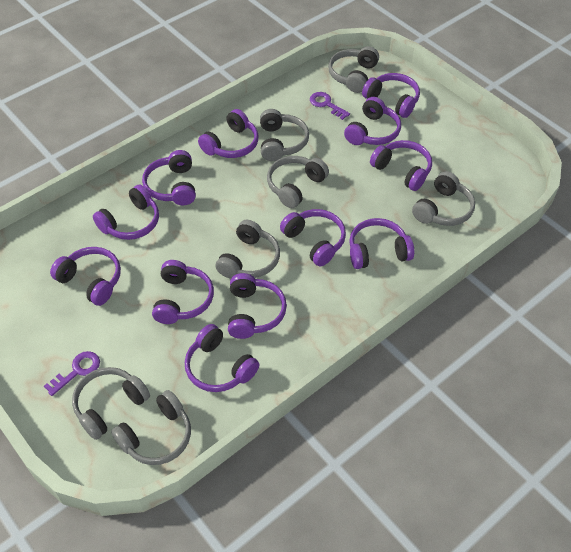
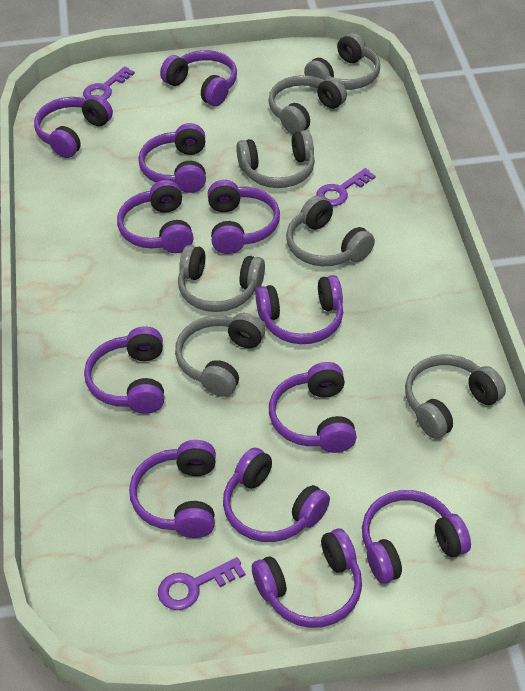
purple key: [44,351,100,396] [310,92,350,120] = 2 -> [83,67,135,100] [158,557,245,610] [316,168,376,206] = 3

